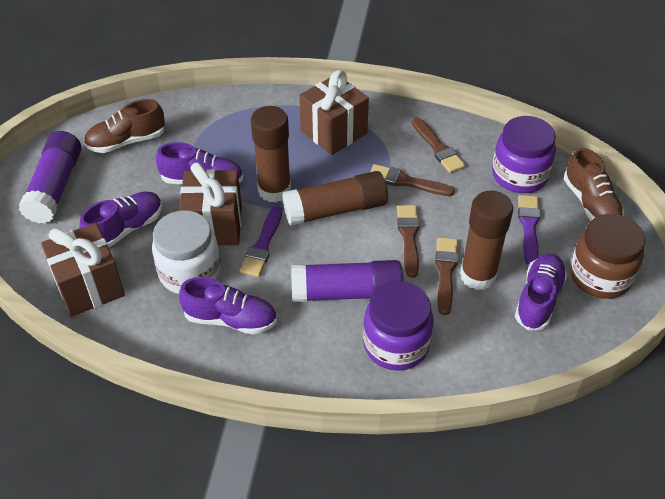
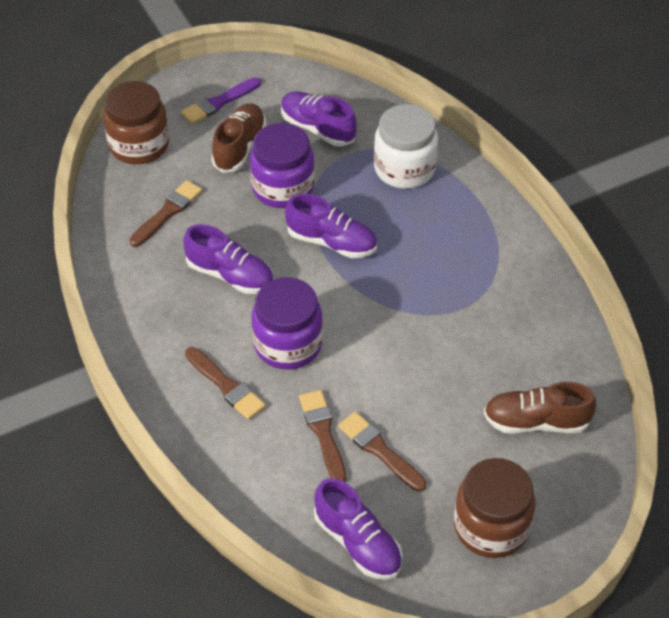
brown gift: [41,223,125,317] [179,162,242,245] [299,70,369,155] = 3 -> none = 0
brown glue stick: [251,106,291,203] [282,171,388,226] [460,191,513,290] = 3 -> none = 0
brown jar: [570,214,645,299] = 1 -> [103,81,169,164] [454,458,535,558] = 2
purple brush: [240,206,282,277] [518,195,540,266] = 2 -> [181,77,261,124] = 1
purple glue stick: [19,131,81,224] [291,260,403,302] = 2 -> none = 0

